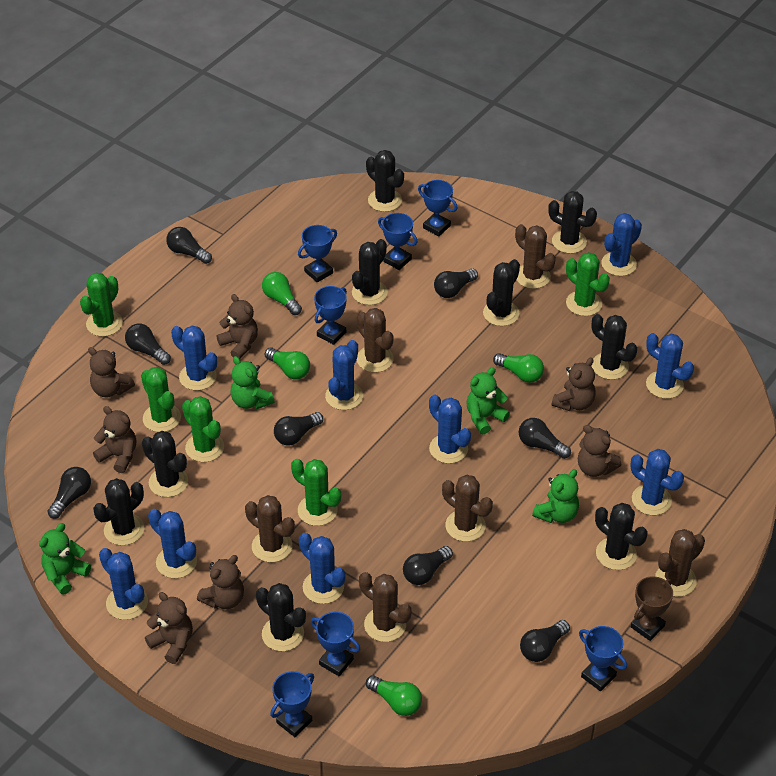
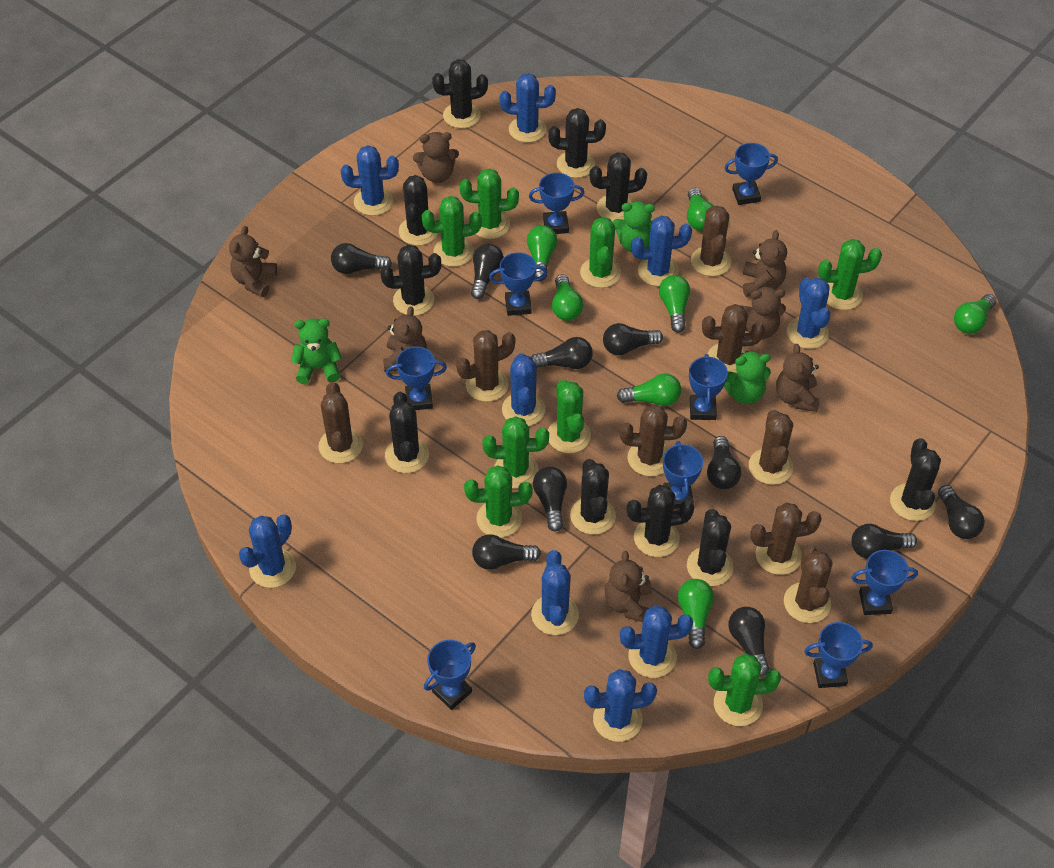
black cactus: [93,478,144,546] [142,431,188,497] [256,583,306,651] [352,239,388,305] [366,150,404,212] [483,259,520,326] [548,191,597,254] [592,314,637,380] [595,503,647,570] = 9 -> [380,245,441,316] [385,392,429,473] [399,175,438,246] [432,59,488,128] [548,108,606,178] [570,459,616,535] [590,152,647,222] [626,485,694,557] [687,509,733,586] [890,438,941,521] = 10
black light bulb: [47,467,91,519] [125,323,171,365] [166,227,212,264] [274,412,323,446] [403,546,453,585] [434,268,478,298] [519,418,571,459] [520,620,570,662] = 8 -> [331,243,392,274] [471,244,504,299] [472,534,541,570] [531,337,593,369] [533,467,567,531] [603,323,663,355] [707,436,741,489] [728,607,769,676] [851,524,917,559] [938,485,985,539] = 10
blue trophy: [270,671,314,737] [298,225,337,282] [311,612,360,676] [314,286,347,345] [378,213,418,270] [418,180,458,236] [579,626,627,691] = 7 -> [386,347,447,410] [424,640,476,710] [489,253,547,316] [529,173,584,234] [663,441,703,509] [689,354,728,420] [724,143,778,205] [804,622,873,688] [851,550,918,615] = 9
brown cactus: [245,495,295,562] [356,308,394,373] [359,572,412,642] [442,475,493,542] [515,224,556,289] [655,529,705,597] = 6 -> [319,382,363,463] [456,330,515,402] [620,404,687,476] [691,206,731,276] [702,304,765,373] [749,410,793,485] [750,503,822,575] [784,545,833,623] = 8
brown trophy: [631,576,673,641] = 1 -> none = 0
green cactus: [80,273,123,337] [141,367,181,432] [182,396,224,462] [291,459,341,526] [566,252,610,316] = 5 -> [421,196,482,267] [460,168,519,239] [464,465,533,538] [483,416,549,489] [548,380,591,453] [580,217,621,288] [708,653,781,726] [818,239,882,310] = 8
green light bulb: [262,272,302,315] [265,348,310,379] [366,675,422,716] [493,353,544,383] = 4 -> [527,225,557,281] [552,274,583,321] [616,373,681,406] [659,275,690,333] [678,579,714,649] [687,188,714,231] [954,294,997,334] = 7
green teddy bear: [39,523,91,594] [230,356,275,409] [466,367,510,434] [532,469,579,523] = 4 -> [291,319,342,384] [613,201,655,252] [724,351,771,404] = 3

